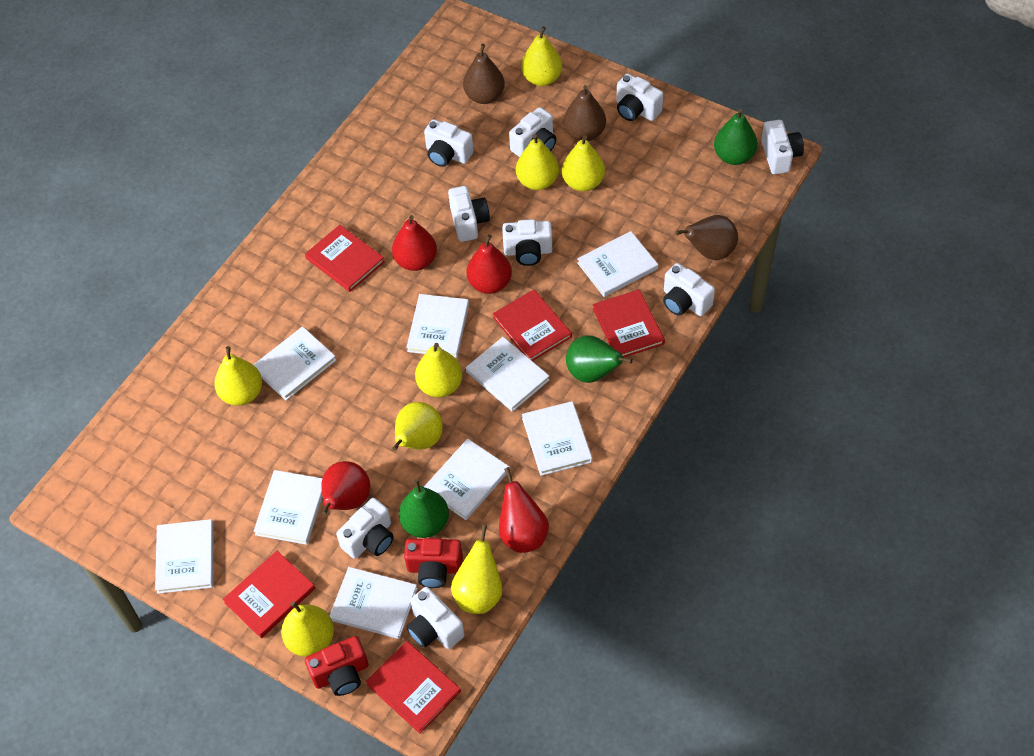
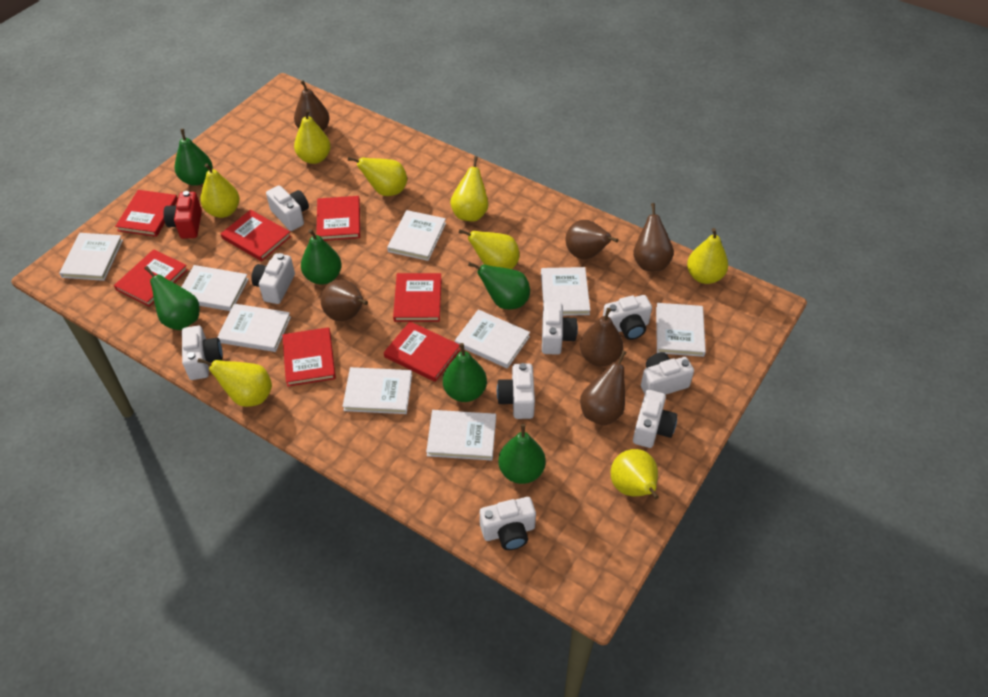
brown pear: [463,44,505,104] [564,85,606,141] [675,215,738,260] = 3 -> [294,80,330,131] [320,280,368,321] [566,220,618,259] [580,308,623,366] [580,350,626,425] [633,203,674,271] = 6
green pear: [399,479,449,538] [566,335,633,383] [714,109,758,165] = 3 -> [144,266,200,330] [175,129,213,186] [301,229,342,285] [443,343,487,402] [468,262,530,309] [498,424,546,484] = 6
red book: [223,551,315,638] [305,225,385,292] [366,641,461,734] [493,289,572,361] [593,289,665,358] = 5 -> [114,249,188,307] [115,190,178,237] [221,210,291,261] [282,327,336,387] [316,196,360,241] [384,321,461,382] [393,273,442,322] = 7
red camera: [305,636,368,696] [404,538,463,588] = 2 -> [163,191,202,239] = 1
red pear: [321,461,370,515] [392,215,437,271] [467,235,512,294] [499,467,549,553] = 4 -> none = 0

